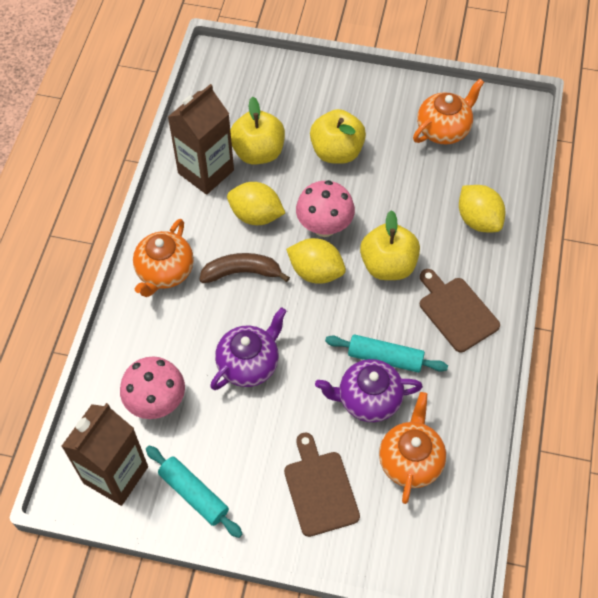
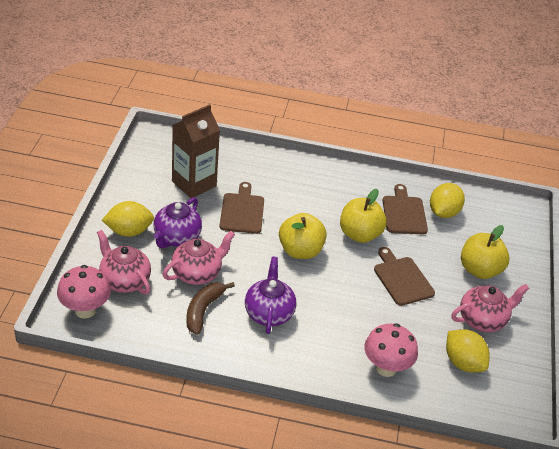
brown carton: [61,403,148,506] [168,84,234,195] = 2 -> [172,104,220,198] = 1
brown cutting board: [284,433,360,537] [420,269,500,352] = 2 -> [220,182,264,234] [374,247,435,306] [383,184,428,234] = 3
orange teapot: [133,219,194,297] [379,392,446,504] [413,79,484,144] = 3 -> none = 0
pink teapot: none = 0 -> [97,230,151,295] [162,231,235,285] [451,284,529,332] = 3
turquoise rolling pin: [146,446,242,538] [325,334,448,373] = 2 -> none = 0

